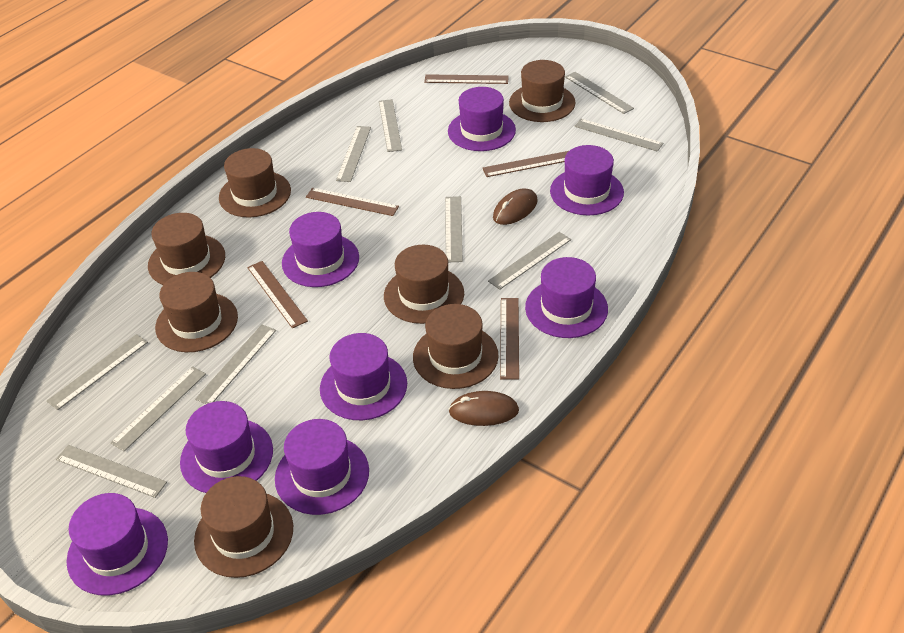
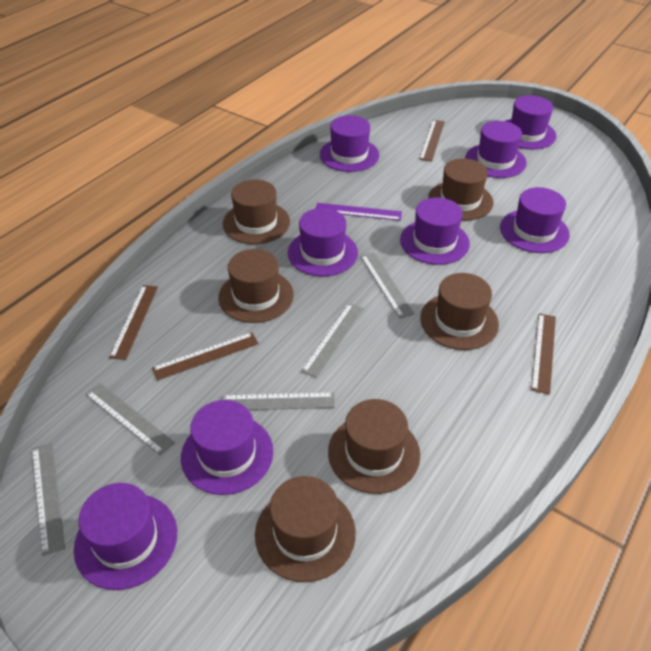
brown hat: [148,213,225,285] [155,272,238,352] [194,476,293,578] [219,148,291,217] [384,245,464,324] [413,304,499,389] [509,60,575,122] = 7 -> [218,249,294,323] [223,180,290,244] [255,476,356,582] [328,399,420,494] [420,273,499,350] [428,158,494,220] = 6
brown mouse: [449,391,519,426] [493,189,538,225] = 2 -> none = 0
brown ruler: [247,261,308,328] [306,188,399,216] [424,74,509,84] [483,151,569,177] [500,298,519,380] = 5 -> [109,285,158,360] [152,332,259,381] [419,120,445,162] [531,313,556,394] = 4
grey ruler: [47,334,148,410] [56,445,167,498] [111,366,206,452] [195,324,276,404] [336,126,371,182] [379,99,402,152] [445,196,463,262] [488,232,571,290] [565,72,634,114] [574,119,663,152] = 10 -> [32,443,65,556] [86,383,175,455] [221,392,335,410] [301,303,364,378] [361,252,414,319] = 5
purple ruler: none = 0 -> [315,203,402,221] = 1

